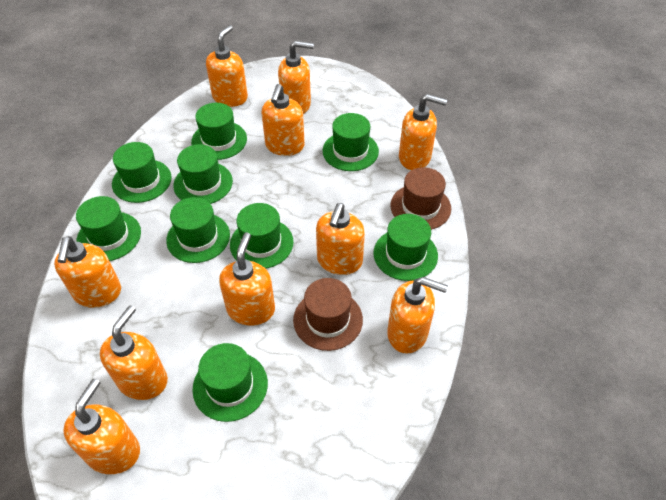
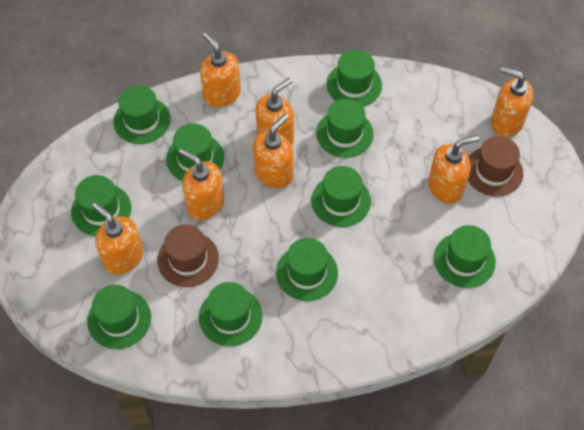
green hat: [76,196,141,261] [112,142,172,203] [166,197,230,263] [173,144,233,204] [191,103,247,160] [193,343,268,422] [230,203,294,269] [323,113,379,171] [374,214,438,281] = 9 -> [71,175,131,236] [87,285,151,349] [113,85,170,144] [166,123,224,181] [199,282,263,346] [276,238,338,301] [311,166,371,227] [316,99,374,158] [327,50,382,106] [434,225,496,288] = 10
orange soap dispenser: [54,236,121,308] [63,379,140,474] [100,305,168,400] [206,25,248,107] [219,232,275,326] [261,84,305,156] [278,41,314,114] [316,203,365,275] [387,277,448,354] [399,94,447,170] = 10 -> [92,202,143,275] [179,148,224,220] [200,32,241,107] [253,113,294,188] [256,78,294,145] [428,135,479,204] [491,66,534,137] = 7

